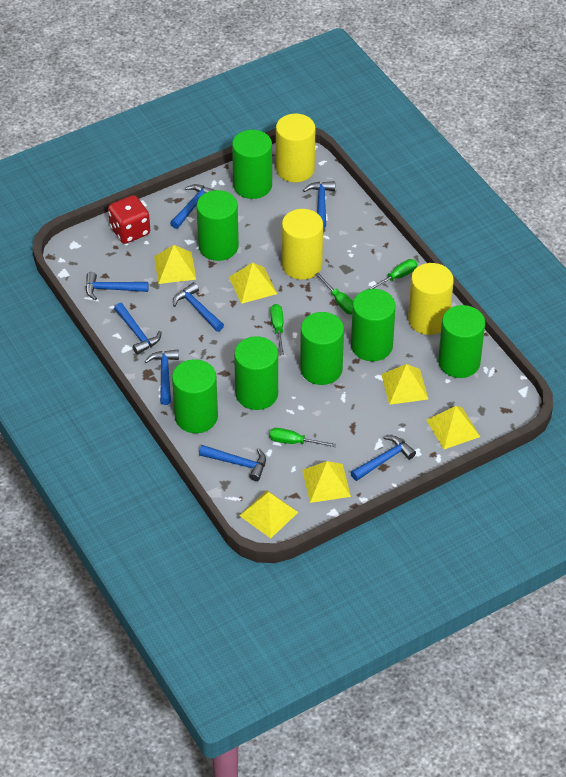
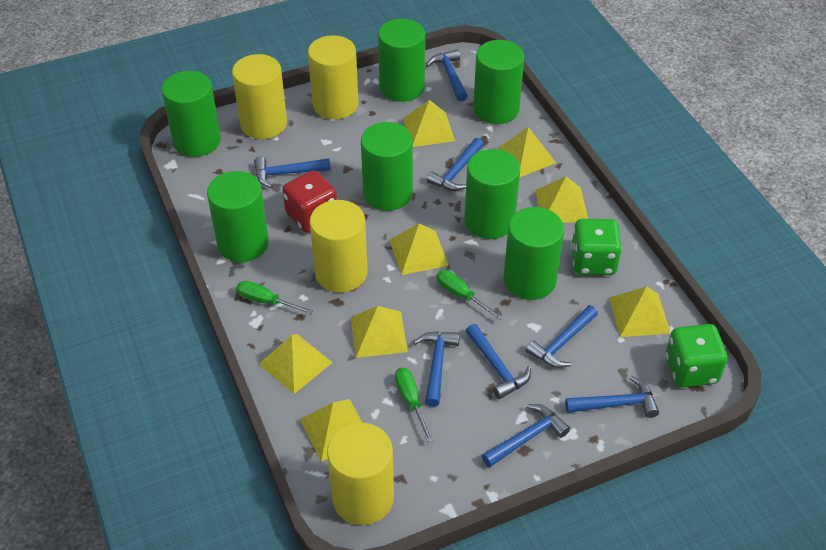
green dice: none = 0 -> [571,219,622,275] [666,324,728,388] = 2
green screwdriver: [269,428,336,447] [270,304,284,355] [315,273,353,315] [366,259,417,290] = 4 -> [236,281,313,314] [395,367,433,442] [436,270,503,320] = 3
yellow cylinder: [276,113,315,182] [282,209,323,280] [408,263,454,335] = 3 -> [232,54,287,139] [308,35,359,119] [310,200,368,292] [327,423,394,525] = 4
yellow pyramid: [154,245,196,284] [229,262,277,304] [239,490,298,538] [302,461,351,503] [381,364,428,405] [427,406,480,449] = 6 -> [259,334,333,394] [300,399,362,462] [351,306,408,358] [390,224,449,275] [403,100,455,147] [497,127,556,177] [535,176,588,223] [609,286,670,337] = 8

